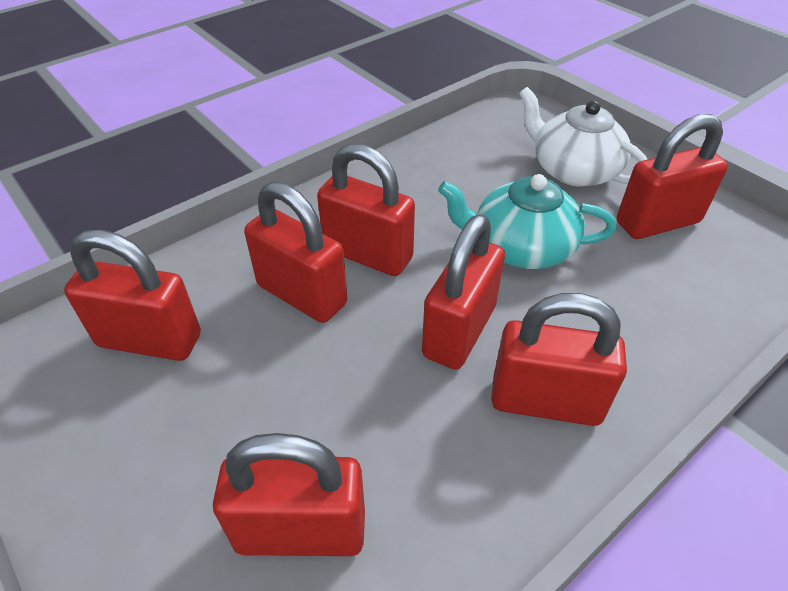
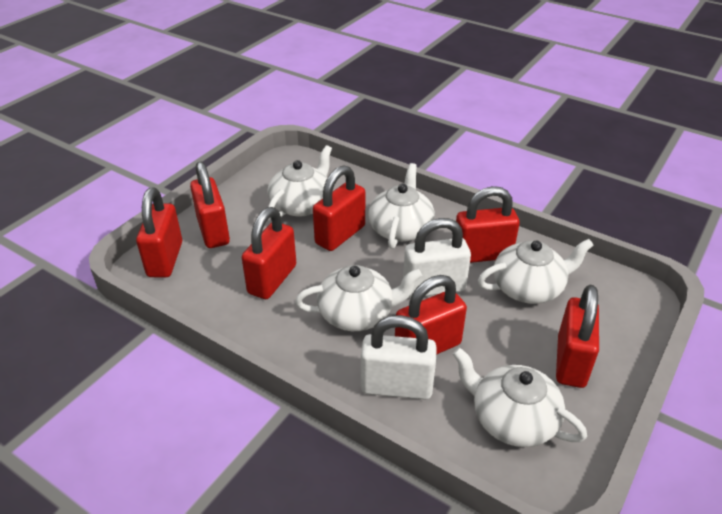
turquoise teapot: [438,174,617,269] = 1 -> none = 0
white padlock: none = 0 -> [361,315,437,400] [403,218,471,298] = 2
white teapot: [519,87,648,187] = 1 -> [268,145,332,218] [295,265,422,331] [368,163,435,249] [453,348,587,447] [478,239,594,304] = 5

